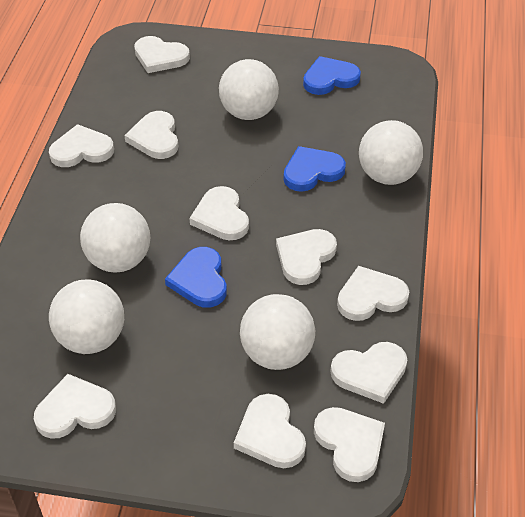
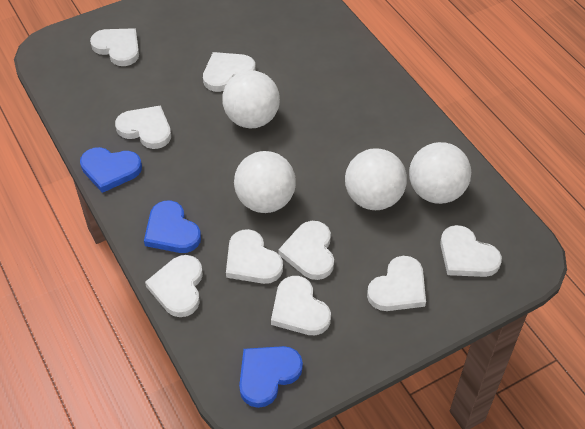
white ball: [49,280,124,354] [80,203,151,273] [219,59,279,120] [240,294,315,370] [359,120,423,185] = 5 -> [222,70,280,128] [234,151,296,213] [345,148,407,210] [409,142,471,204] = 4
white heart: [34,374,116,439] [49,124,114,167] [124,111,178,159] [134,36,190,73] [189,186,249,240] [234,394,306,468] [276,229,337,285] [314,407,385,482] [331,342,407,404] [337,266,409,321] = 10 -> [90,28,139,66] [115,105,171,149] [145,255,203,317] [203,52,256,92] [226,229,283,284] [271,276,331,335] [278,221,334,280] [367,256,426,311] [440,225,502,277] = 9

